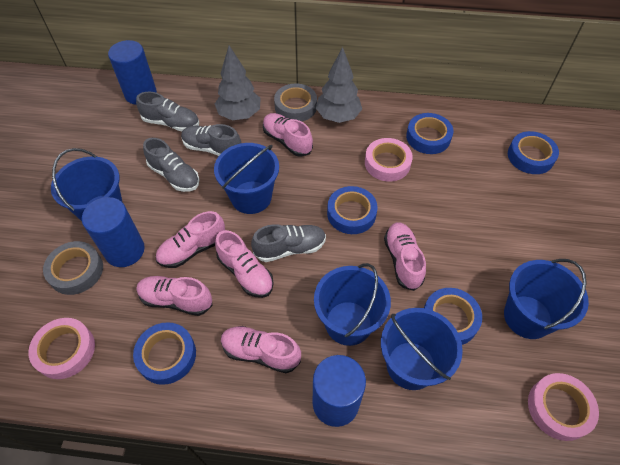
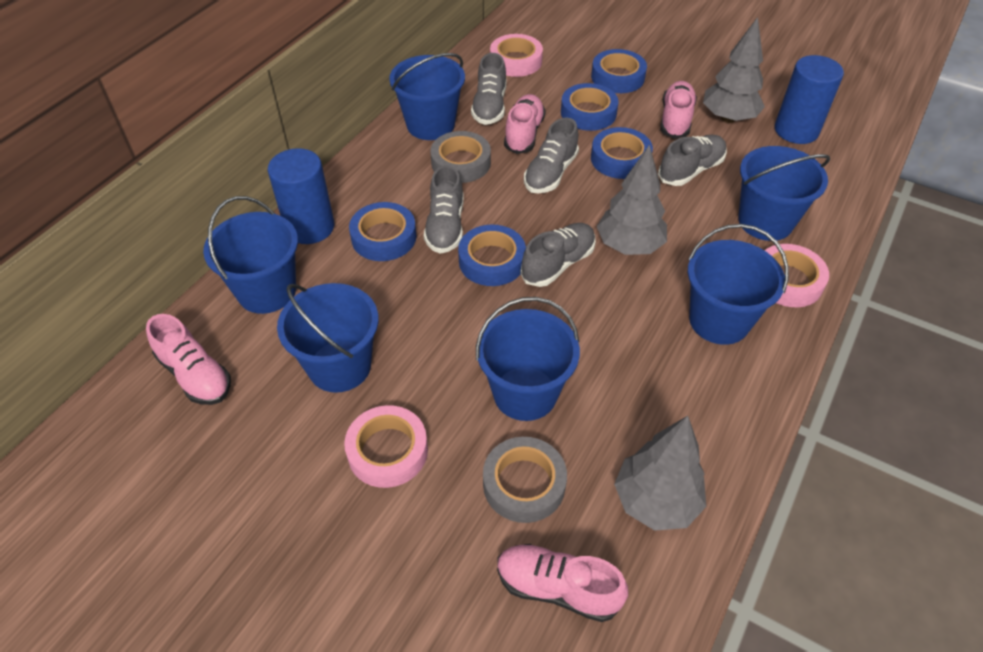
blue bucket: [51,148,123,221] [214,143,279,214] [314,263,391,346] [381,308,463,390] [504,259,589,339] = 5 -> [203,196,298,314] [277,283,379,393] [389,53,465,140] [476,297,580,421] [688,224,789,345] [738,146,830,241] = 6
blue cylinder: [82,197,145,267] [108,40,157,105] [313,355,366,427] = 3 -> [268,148,334,244] [775,55,844,144] = 2
grey shoe: [136,92,199,131] [143,138,199,192] [181,124,241,156] [251,224,326,262] = 4 -> [424,165,464,254] [471,53,506,125] [520,223,596,287] [524,117,579,193] [658,135,727,186] = 5
grey tree: [215,46,261,120] [316,47,362,123] = 2 -> [597,144,667,255] [614,416,706,531] [703,17,765,123] = 3
pink shoe: [137,276,213,316] [156,211,225,268] [215,230,274,298] [221,326,301,373] [263,113,313,157] [384,222,426,291] = 6 -> [146,314,231,405] [497,544,628,622] [504,94,546,154] [660,81,697,139] = 4

